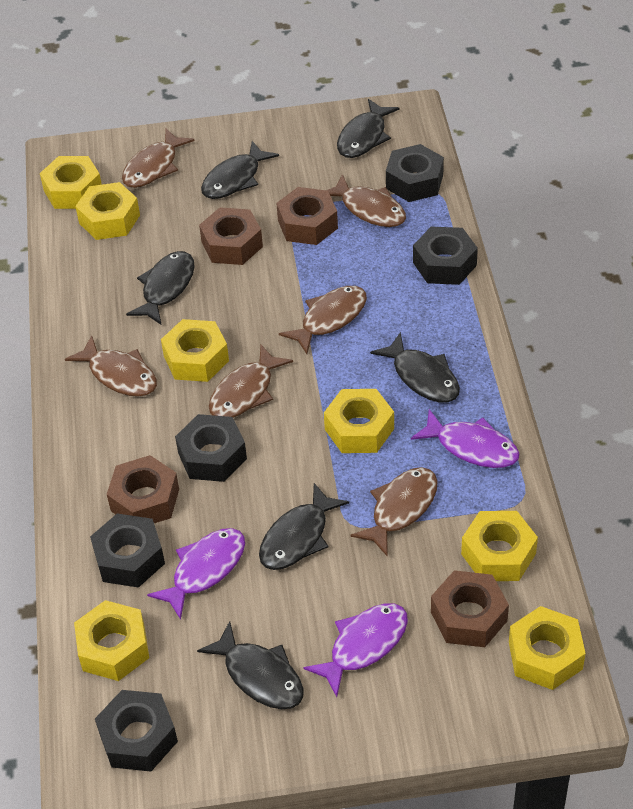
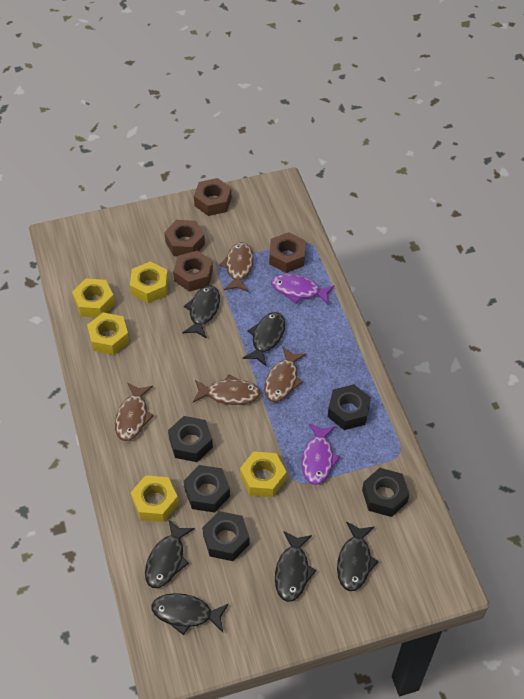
brown fish: [65,335,157,397] [122,129,195,188] [209,345,293,418] [279,286,367,354] [326,174,406,227] [350,467,438,556] = 6 -> [115,382,154,441] [193,374,261,405] [220,242,254,292] [264,346,306,402] = 4
purple fish: [147,528,245,620] [303,603,408,697] [411,409,520,468] = 3 -> [271,274,335,305] [302,423,340,485] = 2
yellow nut: [40,156,102,209] [74,600,149,681] [75,182,140,240] [161,319,229,382] [324,389,394,453] [461,511,538,581] [509,606,586,690] = 7 -> [72,278,115,318] [87,313,129,355] [130,261,168,303] [131,475,179,522] [240,451,286,497] = 5

